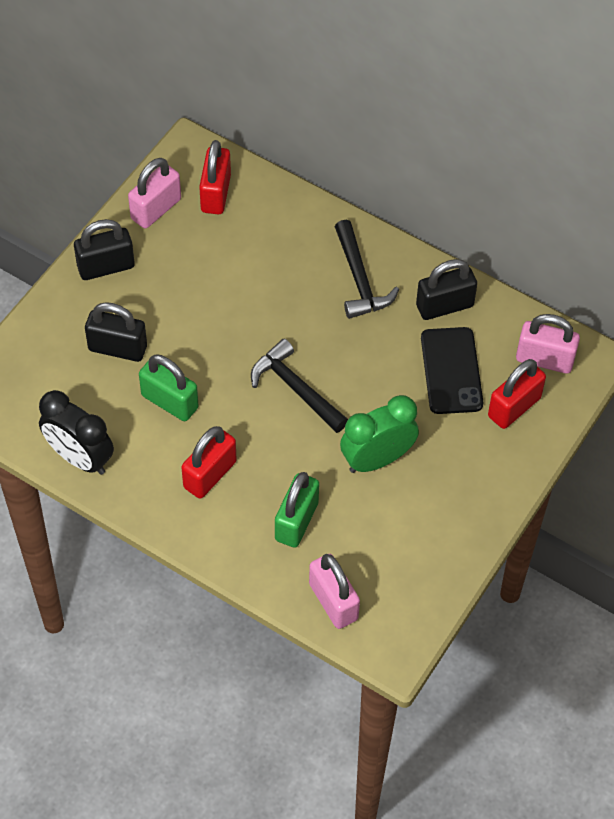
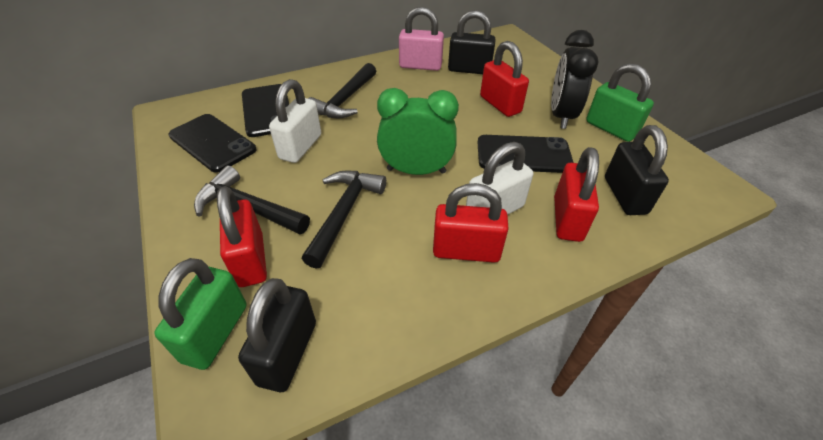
black hammer: [251,339,348,433] [335,220,399,319] = 2 -> [194,166,310,234] [302,171,386,269] [308,63,376,118] = 3
black phone: [421,327,483,414] = 1 -> [169,114,257,173] [242,84,289,137] [477,135,574,173] = 3
pink padlock: [128,158,181,229] [309,554,360,629] [516,314,580,374] = 3 -> [399,7,444,71] = 1
red padlock: [181,426,237,499] [199,140,231,215] [488,359,546,429] = 3 -> [217,186,267,287] [433,183,508,263] [480,41,529,117] [554,147,599,242] = 4
white padlock: none = 0 -> [269,79,321,163] [466,142,533,215] = 2

